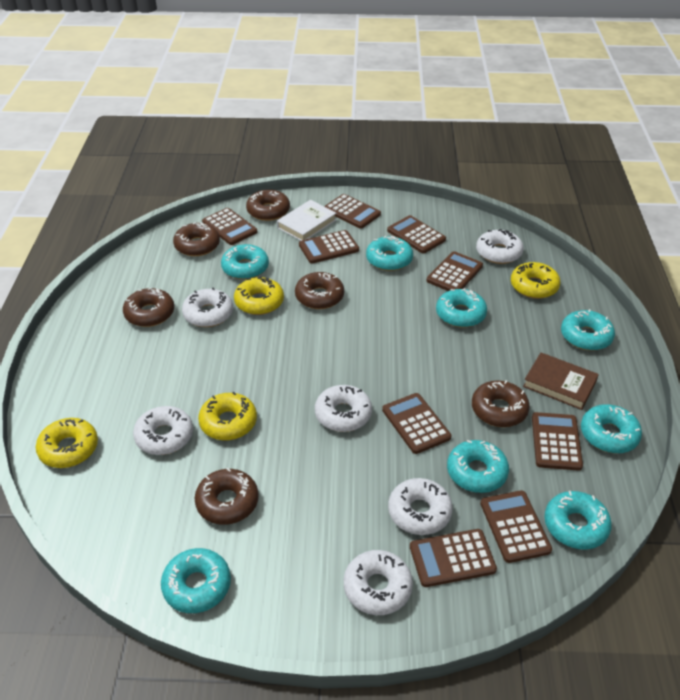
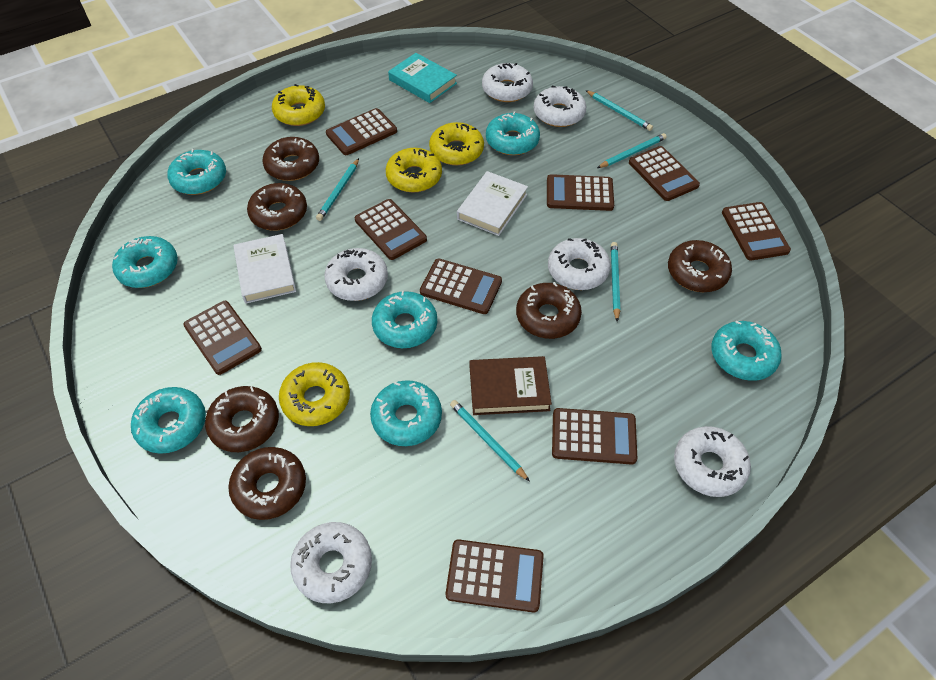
turquoise book: none = 0 -> [388,53,457,103] = 1
turquoise donut: [161,548,231,613] [221,244,269,280] [366,236,413,271] [436,288,487,328] [447,440,509,493] [544,491,612,550] [561,309,615,351] [581,404,642,454] = 8 -> [112,236,178,288] [131,387,206,454] [167,149,226,195] [370,380,442,446] [372,291,437,348] [486,111,540,155] [711,321,782,381] = 7
turquoise pencil: none = 0 -> [316,158,359,221] [450,400,530,482] [586,90,653,131] [597,133,667,168] [611,242,620,322] = 5
white book: [277,200,336,241] = 1 -> [234,234,296,304] [457,171,528,236] = 2

